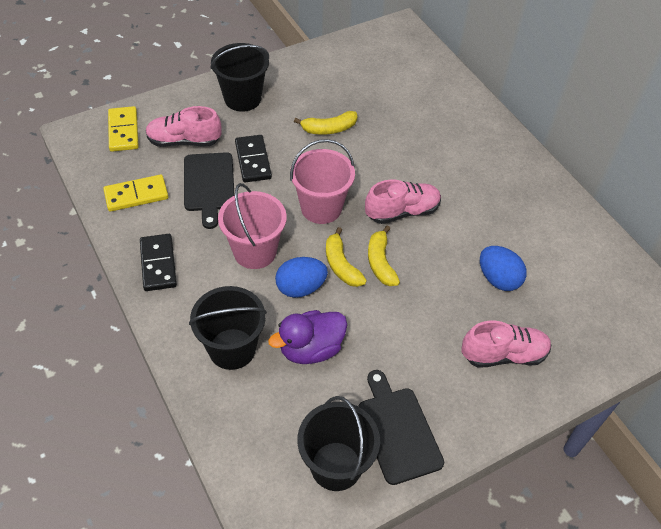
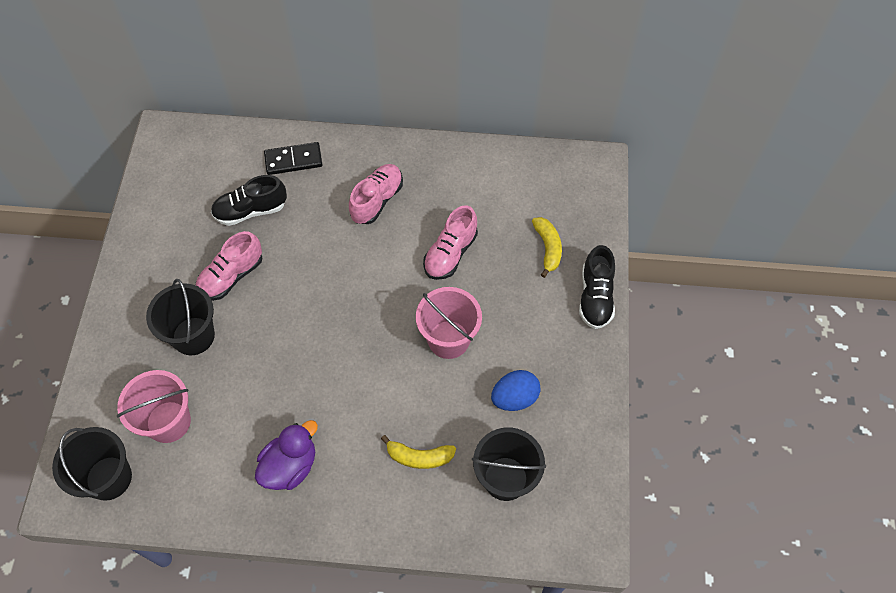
black cutting board: [184,152,235,229] [358,370,444,485] = 2 -> none = 0
black domino: [140,234,177,291] [235,135,272,183] = 2 -> [264,142,323,175] = 1
black shoe: none = 0 -> [211,175,287,226] [579,245,615,329] = 2
blue egg: [275,257,328,298] [480,246,527,291] = 2 -> [491,370,541,411] = 1
yellow banana: [294,111,357,135] [326,227,367,287] [368,225,400,286] = 3 -> [381,435,456,469] [532,217,562,278] = 2
yellow domino: [103,174,169,212] [108,106,139,152] = 2 -> none = 0

